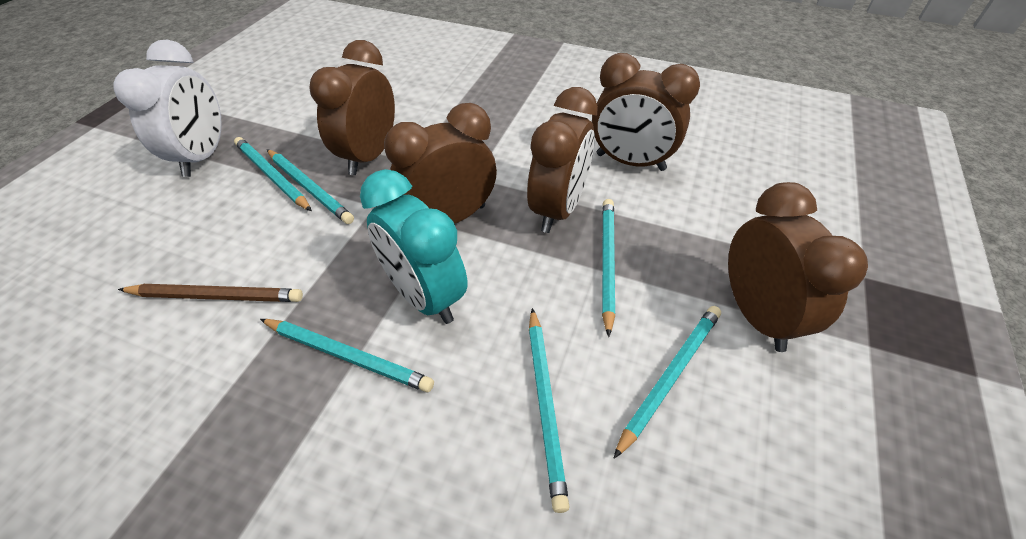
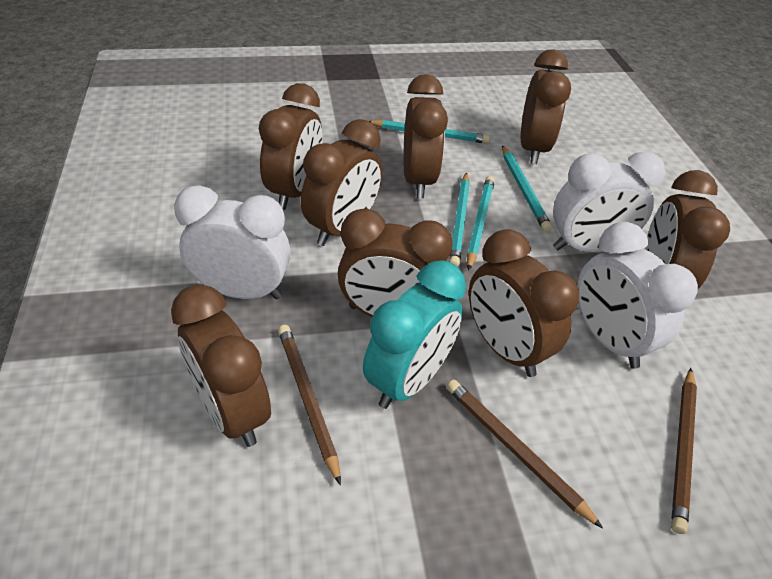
brown clock: [309,40,395,175] [384,103,497,224] [527,87,598,233] [592,53,700,171] [728,182,868,352] = 5 -> [171,284,271,447] [259,83,323,210] [301,119,382,246] [338,208,453,317] [404,74,448,198] [469,229,579,377] [521,49,571,164] [645,170,730,289] = 8
brown pencil: [118,284,303,302] = 1 -> [278,325,341,485] [446,380,603,528] [671,368,697,534] = 3
turquoise pencil: [234,137,312,211] [260,319,434,392] [267,149,354,224] [529,308,569,513] [602,199,615,337] [613,306,721,459] = 6 -> [369,120,490,144] [449,172,470,267] [467,176,495,271] [502,145,552,232] = 4
white clock: [114,40,222,177] = 1 -> [174,185,291,299] [553,151,665,252] [577,222,698,368] = 3

